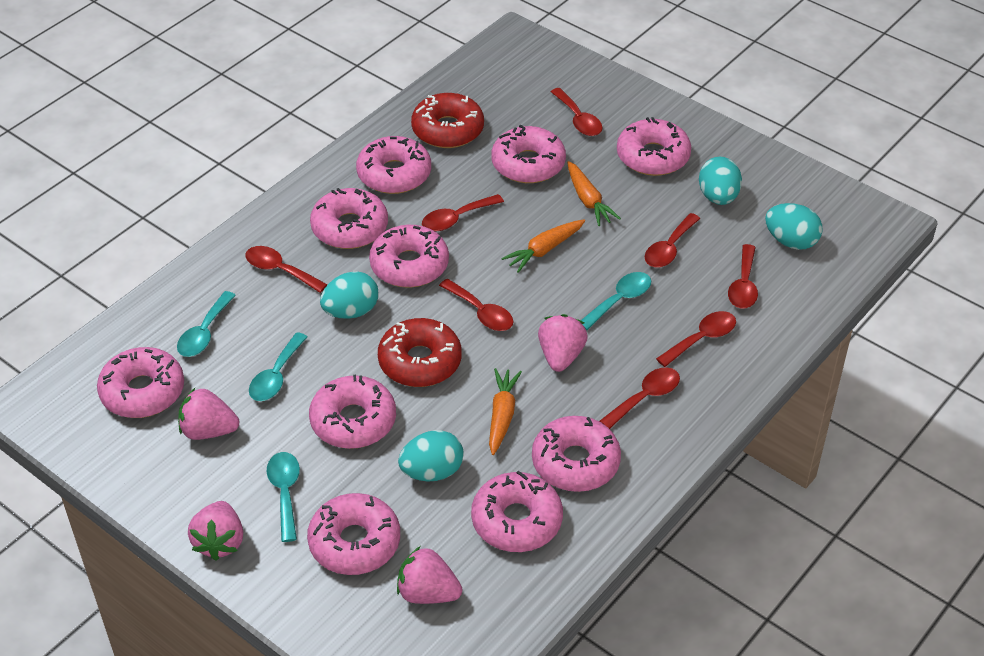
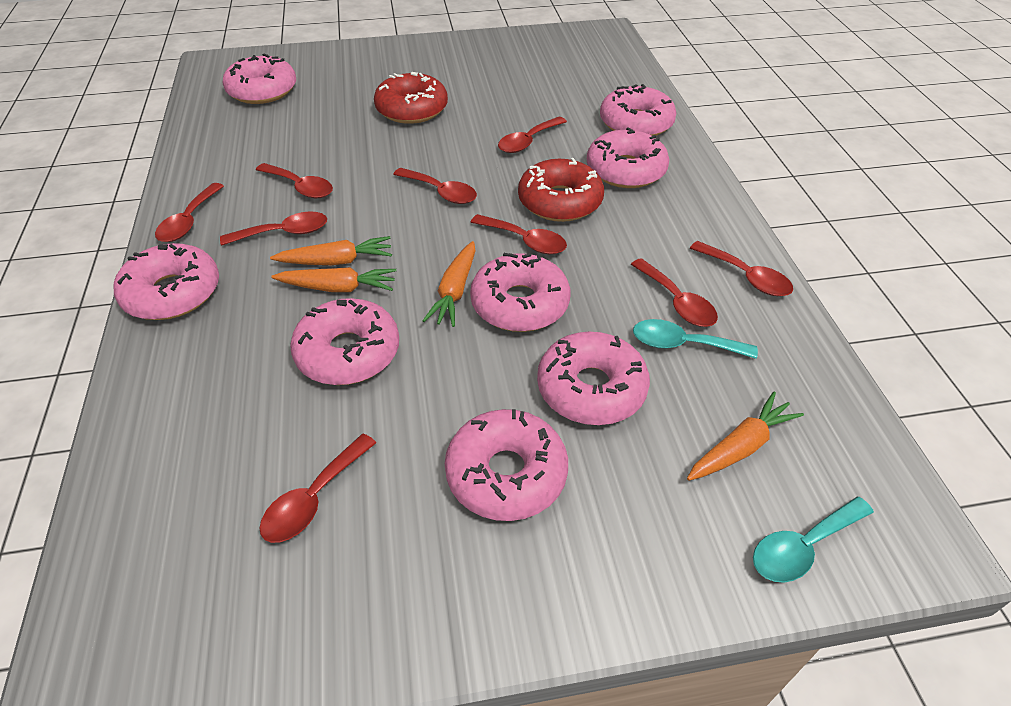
orange carrot: [489,368,522,455] [502,220,585,273] [567,161,621,226] = 3 -> [270,236,392,265] [271,267,397,292] [422,241,475,327] [687,392,804,481] = 4
pink donut: [97,347,184,418] [307,493,400,575] [309,375,396,449] [310,188,388,249] [356,136,431,194] [369,225,449,288] [471,471,563,552] [491,125,566,183] [532,416,621,492] [617,117,691,176] = 10 -> [114,243,219,320] [223,54,296,104] [290,298,399,385] [445,409,568,521] [470,253,570,332] [537,332,650,425] [587,127,669,188] [600,84,676,136] = 8
pink strawberry: [178,388,240,440] [188,501,243,560] [397,546,462,604] [538,314,588,372] = 4 -> none = 0
red spoon: [245,246,328,293] [422,194,504,231] [439,279,513,331] [551,88,603,136] [599,367,680,429] [645,213,700,268] [656,311,736,367] [728,244,758,308] = 8 -> [155,183,224,242] [220,211,327,246] [256,163,333,198] [260,434,376,543] [393,168,477,204] [471,214,567,254] [498,117,567,153] [631,258,718,327] [690,241,793,296] = 9
turquoise egg: [320,272,379,319] [398,430,464,481] [699,157,742,205] [765,203,822,250] = 4 -> none = 0
turquoise spoon: [177,291,236,357] [249,332,307,401] [267,452,300,542] [581,272,651,330] = 4 -> [633,319,758,359] [753,497,874,583] = 2

